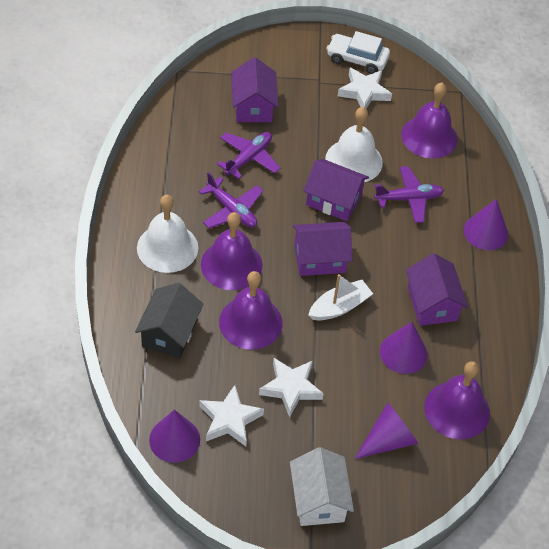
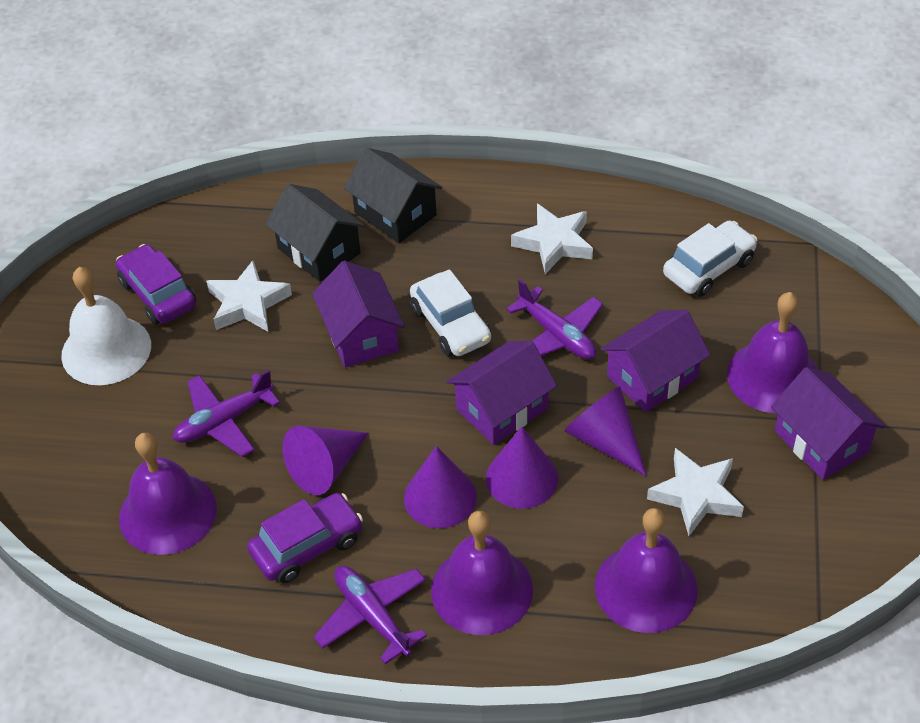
black house: [135,283,204,359] = 1 -> [265,184,365,282] [344,148,442,243] = 2
purple car: none = 0 -> [116,244,196,324] [247,493,363,583] = 2
white bell: [137,195,198,273] [325,107,383,182] = 2 -> [61,267,151,385] = 1
white boat: [308,274,373,320] = 1 -> none = 0
white car: [326,31,390,74] = 1 -> [410,269,491,356] [663,220,757,297] = 2
white house: [290,447,354,526] = 1 -> none = 0

